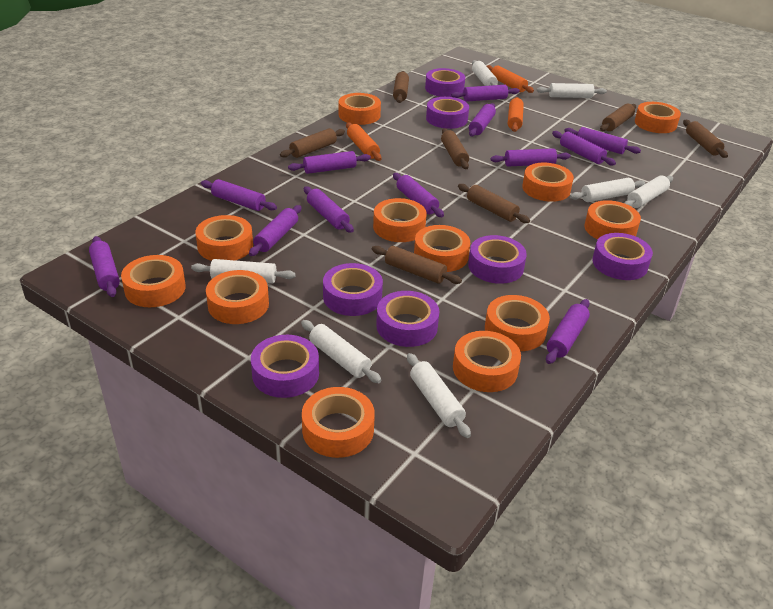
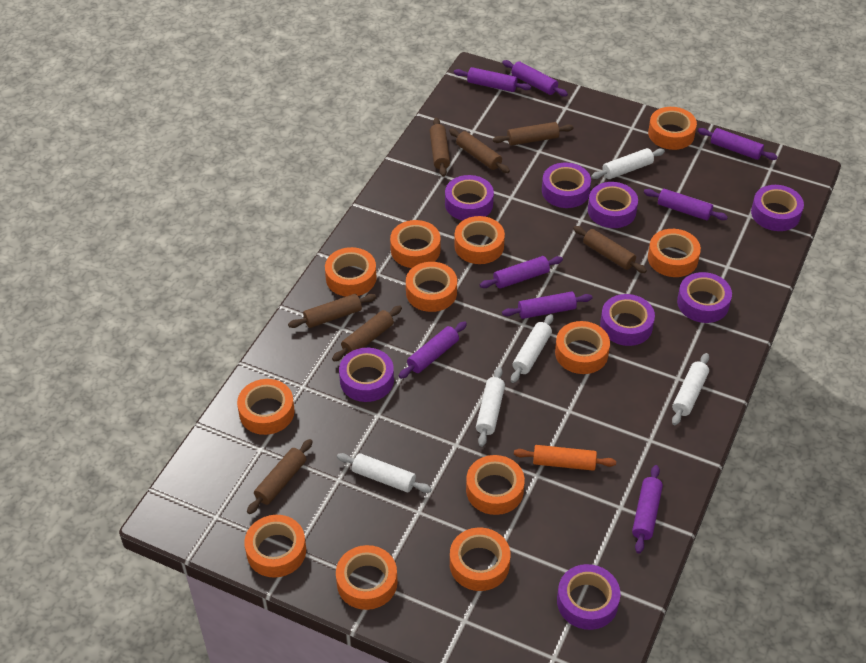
orange rolling pin: [346,122,382,161] [487,65,534,93] [508,97,524,132] = 3 -> [514,445,616,471] = 1
purple rolling pin: [89,236,120,297] [201,179,277,211] [249,205,302,256] [288,151,371,174] [304,186,354,233] [393,173,444,217] [451,85,520,102] [469,103,496,136] [491,148,571,166] [546,299,590,364] [552,131,616,165] [564,127,641,154] = 12 -> [399,321,467,379] [454,67,531,92] [480,256,563,289] [502,60,568,96] [502,292,592,319] [632,465,663,554] [644,189,728,220] [698,128,777,160] = 8
purple tape: [251,335,319,398] [323,263,383,316] [376,291,439,347] [425,68,465,97] [426,97,469,129] [468,235,527,284] [592,233,653,280] = 7 -> [339,348,394,402] [445,175,494,221] [542,163,591,208] [557,564,620,630] [588,182,638,228] [600,294,655,346] [677,272,732,323] [751,185,804,231] = 8
white rolling pin: [191,259,296,284] [301,320,382,383] [407,353,471,438] [472,60,498,86] [536,83,607,98] [570,178,645,202] [624,175,673,208] = 7 -> [337,453,432,493] [476,367,505,447] [511,314,553,383] [591,148,665,179] [672,353,709,425] = 5

